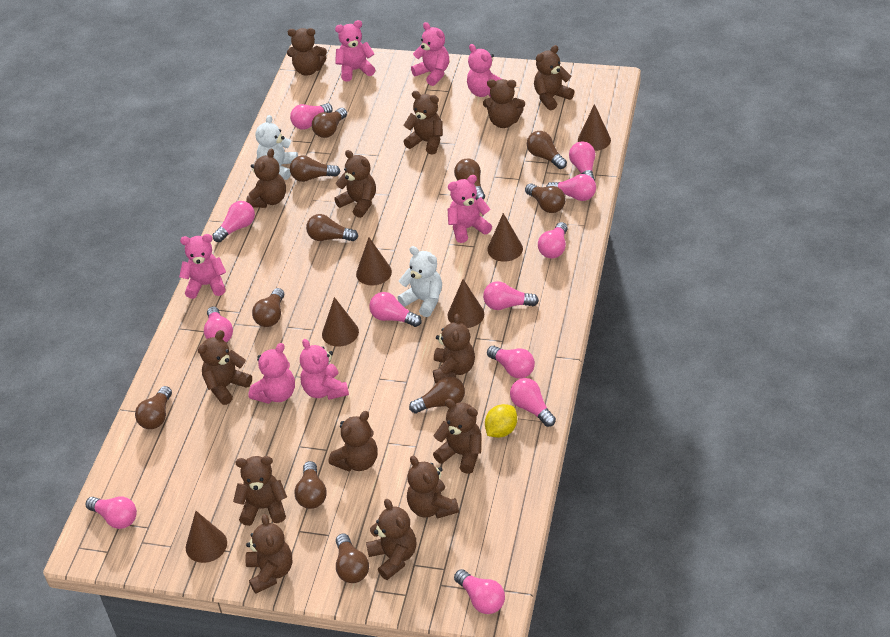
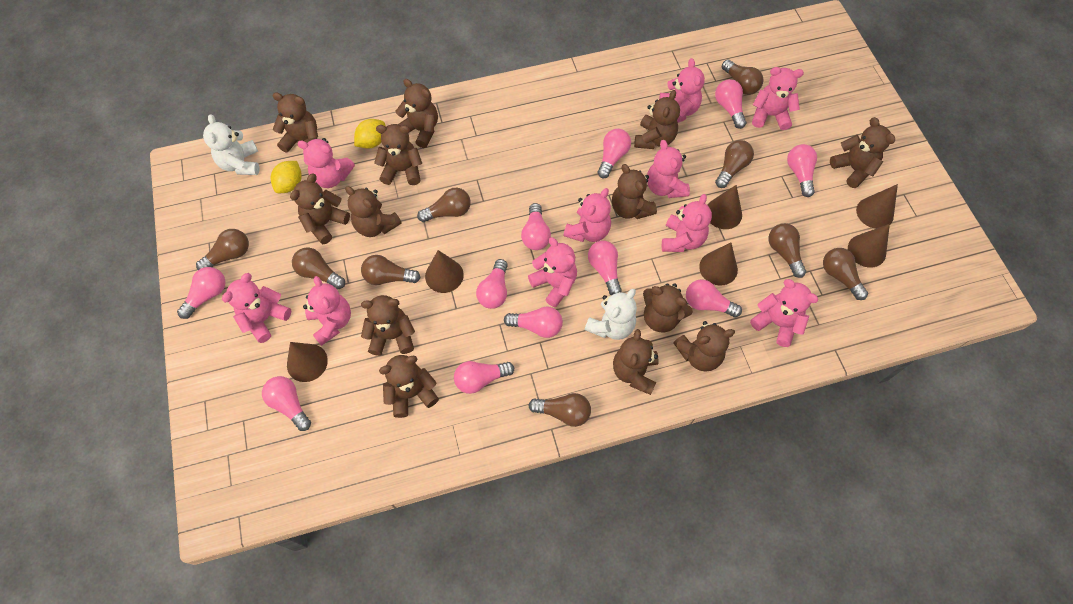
brown light bulb: [135,386,172,429] [252,288,284,327] [290,156,341,182] [294,461,327,509] [306,214,358,241] [312,108,347,138] [336,533,369,583] [409,376,465,413] [454,158,485,200] [525,184,566,213] [527,131,567,169] = 11 -> [196,229,249,270] [292,248,345,289] [361,255,421,285] [417,188,470,222] [529,393,591,427] [715,140,754,188] [722,59,763,95] [768,223,806,278] [823,248,868,300] = 9
brown teddy bear: [198,330,252,405] [233,456,287,526] [245,514,292,594] [246,149,286,208] [287,28,327,76] [328,411,378,472] [334,150,376,218] [366,499,416,580] [403,91,443,154] [407,456,459,519] [433,314,475,383] [433,399,482,474] [483,79,525,128] [534,45,575,110] = 14 -> [272,92,318,153] [290,174,350,244] [345,186,402,237] [361,295,415,356] [374,124,422,185] [379,355,439,418] [395,79,438,148] [612,164,657,219] [613,329,659,395] [634,90,680,149] [643,283,693,332] [673,321,735,372] [830,117,895,188] = 13
pink light bulb: [86,497,137,529] [204,306,233,343] [213,201,255,242] [290,103,333,130] [369,292,422,327] [454,569,505,614] [483,281,539,310] [487,346,535,378] [510,378,556,427] [538,222,568,259] [546,174,596,201] [569,142,595,181] = 12 -> [177,267,225,319] [262,376,311,431] [454,361,514,394] [476,259,508,309] [504,306,563,338] [521,203,551,250] [588,241,622,295] [598,129,631,179] [686,279,742,318] [715,79,746,129] [787,144,817,197] = 11
pink teddy bear: [179,234,226,299] [248,343,295,404] [300,339,349,400] [335,20,375,82] [411,22,449,86] [448,175,492,243] [467,44,502,97] = 7 -> [222,273,291,343] [297,138,355,188] [303,276,351,346] [528,237,577,307] [563,188,611,242] [647,140,690,198] [659,58,705,123] [662,194,712,252] [750,279,818,347] [752,67,804,130] = 10
yellow lemon: [485,404,517,438] = 1 -> [271,161,302,193] [354,119,385,149] = 2

